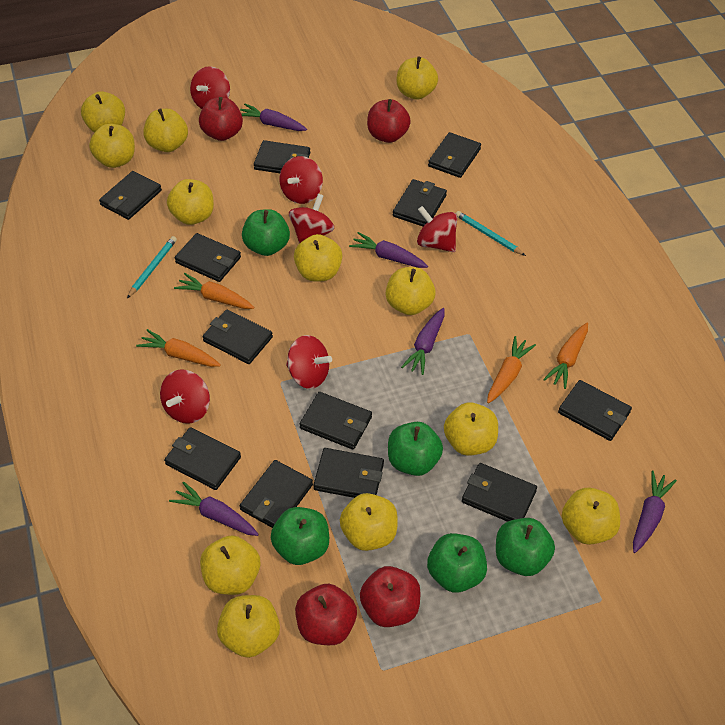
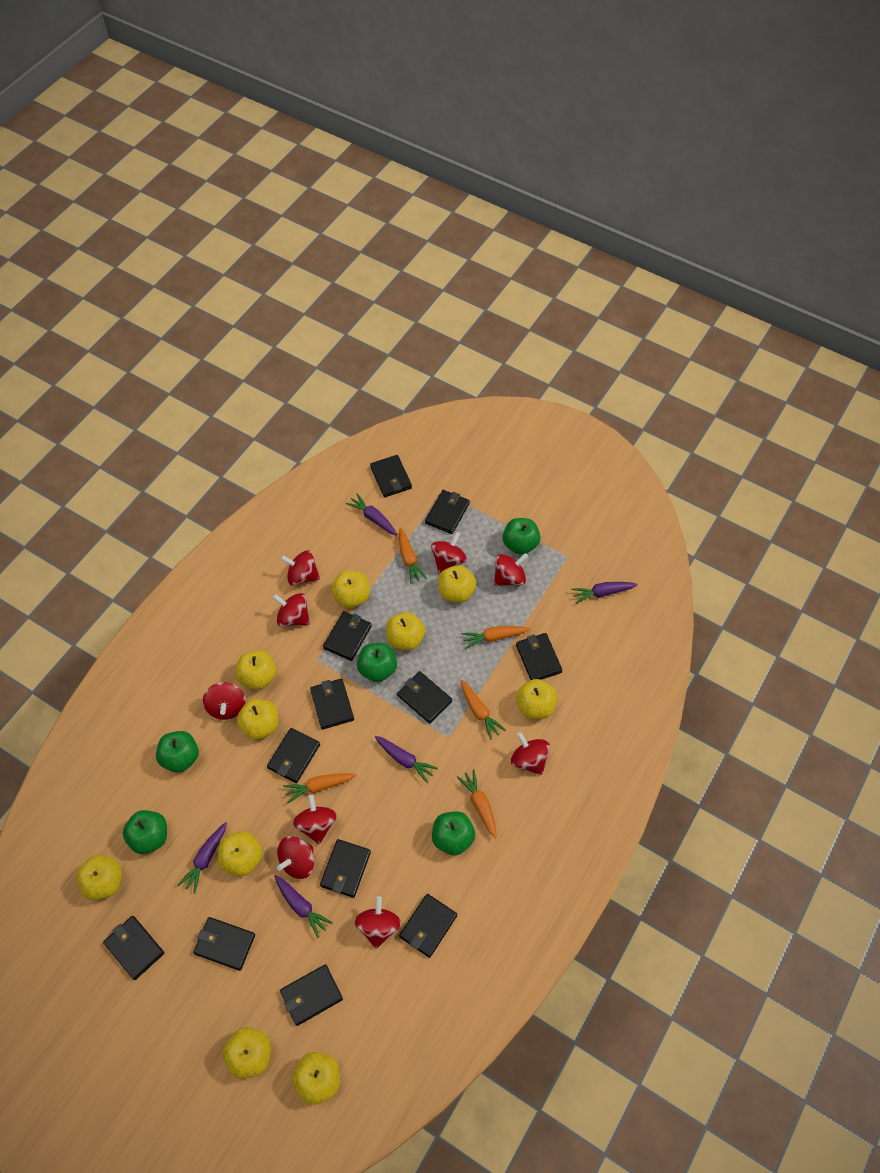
orange carrot: [136,329,221,367] [174,273,254,309] [487,336,536,403] [543,323,588,389] = 4 -> [283,773,356,803] [399,528,427,584] [457,769,497,839] [460,679,506,740] [462,626,530,649] = 5
red apple: [199,97,243,141] [295,584,357,645] [360,566,420,627] [367,99,411,143] = 4 -> none = 0
red spinning top: [160,369,210,424] [190,66,230,109] [279,156,323,204] [286,335,332,389] [289,194,335,244] [417,206,457,252] = 6 -> [203,682,245,720] [273,593,310,627] [277,836,314,879] [281,551,320,586] [293,794,337,845] [354,896,401,949] [431,532,467,574] [494,553,528,586] [511,732,550,775] = 9
turquoise pencil: [127,236,177,298] [456,211,526,256] = 2 -> none = 0
yellow apple: [81,91,125,133] [89,124,135,168] [144,108,188,152] [167,179,214,225] [200,535,260,595] [217,595,280,658] [294,234,342,282] [340,493,398,551] [386,267,436,315] [396,56,438,99] [444,402,498,456] [562,488,620,545] = 12 -> [76,855,122,901] [218,831,262,876] [223,1027,271,1079] [236,650,276,690] [237,699,278,740] [292,1052,340,1105] [331,571,370,608] [386,612,425,651] [438,565,476,603] [516,679,557,719] = 10

